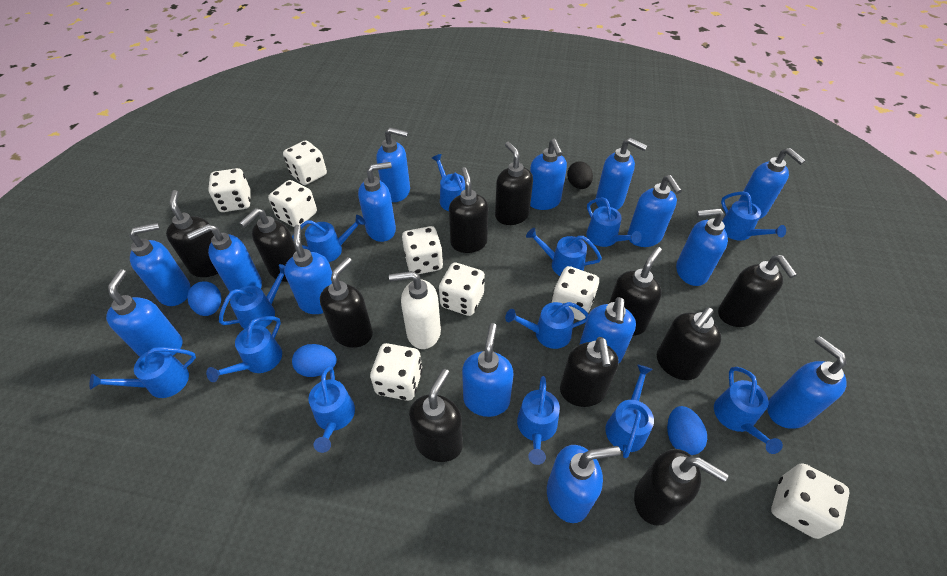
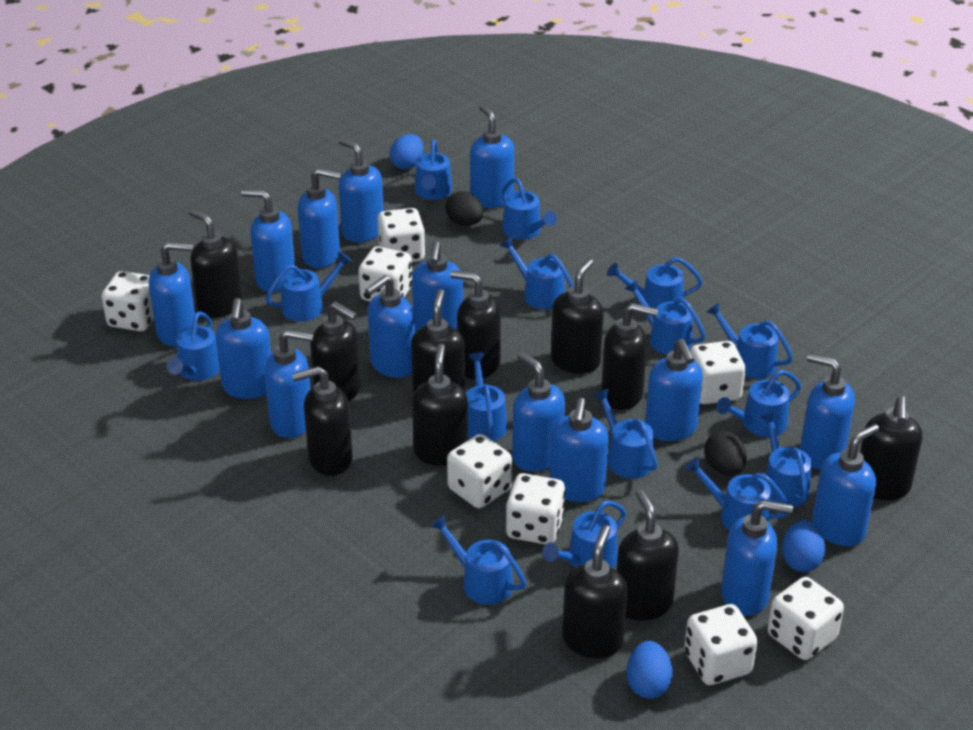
black egg: [567,161,593,189] = 1 -> [445,191,483,226] [704,431,747,476] = 2
blue watering can: [89,347,196,398] [206,316,282,382] [219,264,285,329] [292,215,366,262] [309,366,355,453] [432,154,465,211] [505,302,589,349] [517,376,560,465] [526,228,602,276] [586,197,642,247] [605,365,654,458] [714,367,783,454] [721,191,786,241] = 13 -> [167,311,220,381] [265,252,353,322] [415,139,452,200] [430,515,526,605] [466,353,507,441] [499,237,574,309] [502,178,557,240] [542,501,626,568] [593,389,658,479] [607,257,703,308] [624,280,705,355] [685,457,789,531] [706,303,793,379] [716,370,801,437] [761,413,812,507] = 15
white soap dispenser: [389,271,441,349] = 1 -> none = 0

